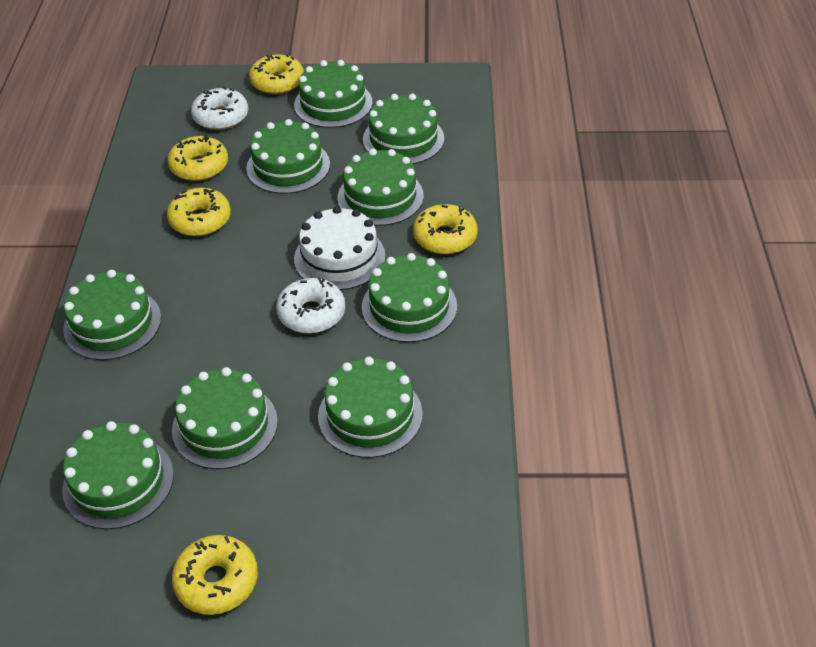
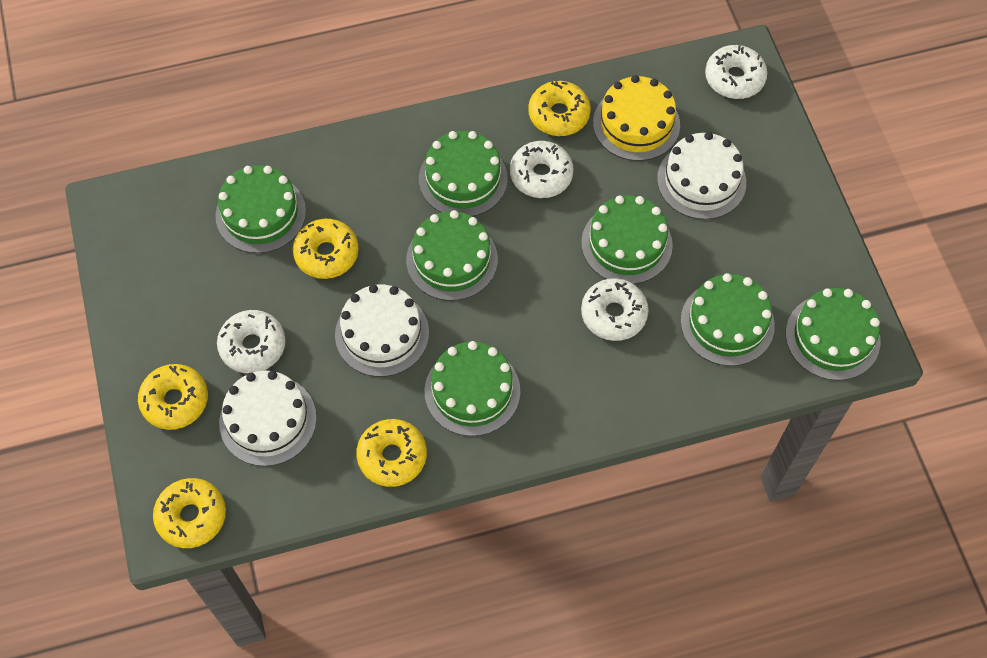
green cake: [62,421,174,529] [63,270,161,360] [172,367,278,469] [246,119,330,194] [294,60,373,128] [318,357,423,458] [337,149,424,226] [362,253,457,342] [363,94,444,164] = 9 -> [215,165,306,253] [406,210,498,301] [419,131,508,217] [425,341,520,436] [581,195,673,284] [681,273,775,366] [786,288,880,381] = 7
white cake: [294,206,385,290] = 1 -> [219,371,317,466] [335,284,429,377] [657,132,746,220] = 3
white donut: [191,86,248,130] [276,277,345,334] = 2 -> [217,310,286,373] [510,141,574,198] [581,278,649,341] [705,45,767,99] = 4
yellow cake: none = 0 -> [593,75,680,161] = 1

